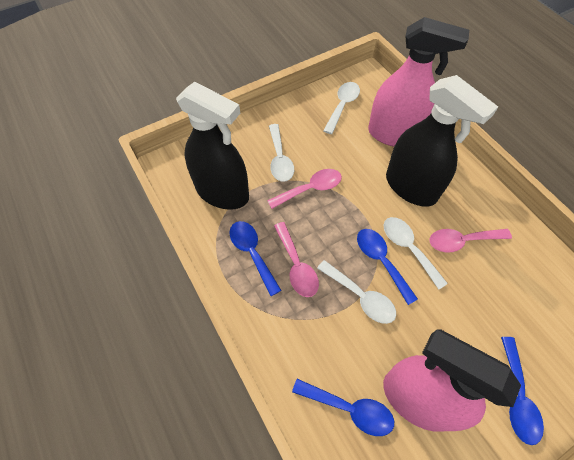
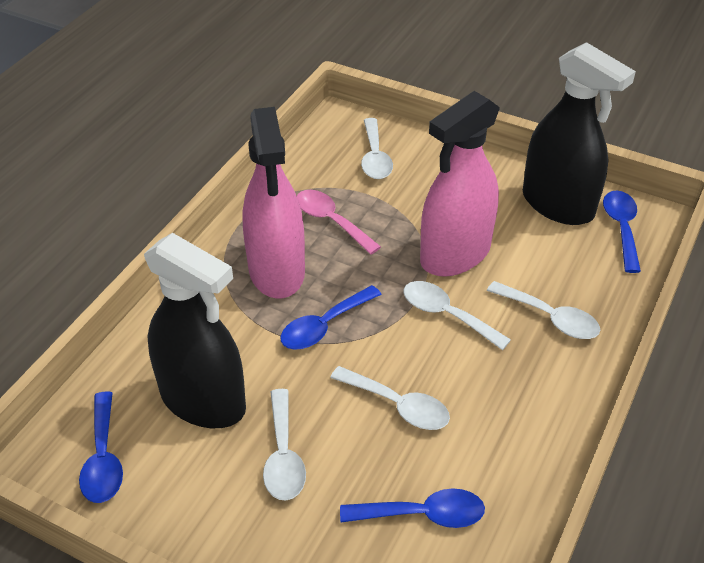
pink spoon: [267,169,342,209] [274,222,319,297] [429,229,512,252] = 3 -> [297,190,381,254] = 1
white spoon: [269,124,294,182] [317,260,396,324] [323,82,360,134] [384,217,448,290] = 4 -> [263,389,306,500] [330,366,450,430] [361,118,393,179] [404,281,511,350] [487,281,600,339] = 5

